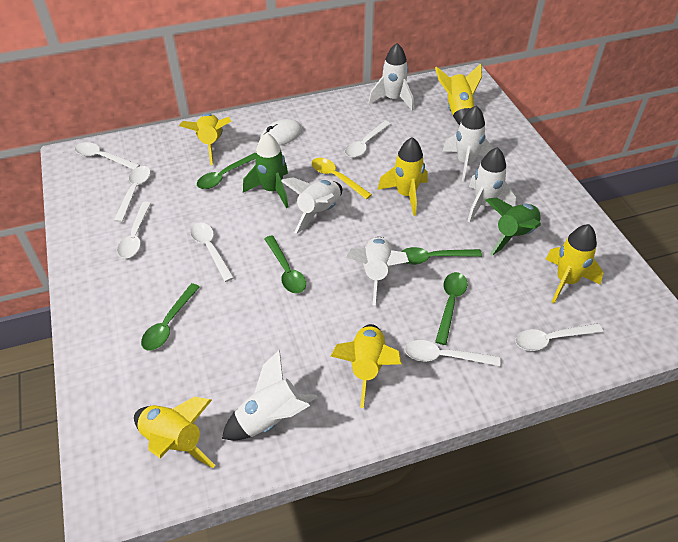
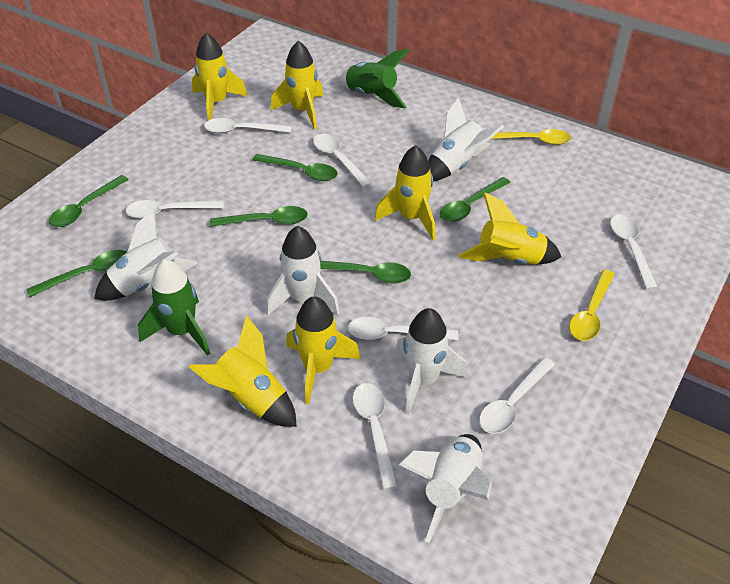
green spoon: [141,283,200,351] [197,153,256,189] [264,235,306,293] [401,247,482,265] [435,272,468,345] = 5 -> [26,250,127,297] [49,175,129,227] [210,206,308,227] [252,154,338,181] [320,261,411,284] [440,177,510,222] = 6
white mouse: [260,119,302,146] = 1 -> none = 0
white rocket: [222,350,318,440] [281,177,342,234] [346,237,409,305] [368,43,414,111] [443,105,493,182] [468,147,516,222] = 6 -> [94,209,197,301] [266,226,339,316] [395,308,468,414] [399,434,492,543] [428,97,504,182] = 5
yellow spoon: [312,158,372,199] = 1 -> [491,129,571,145] [569,269,614,341] = 2

